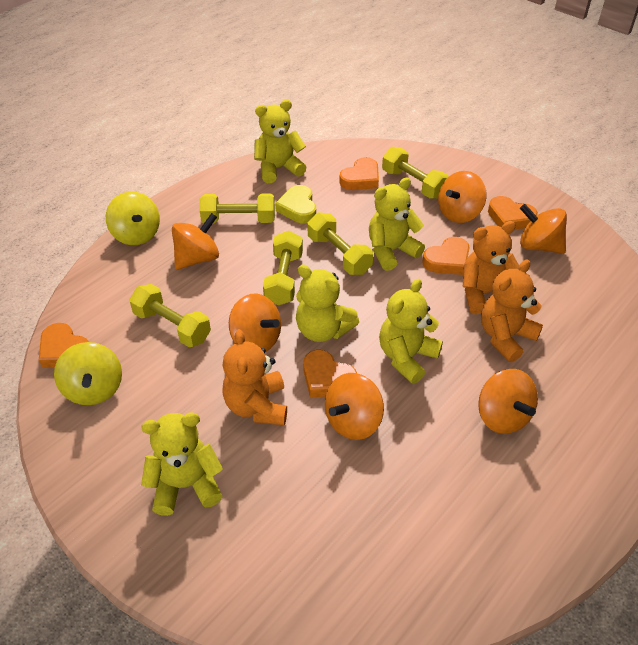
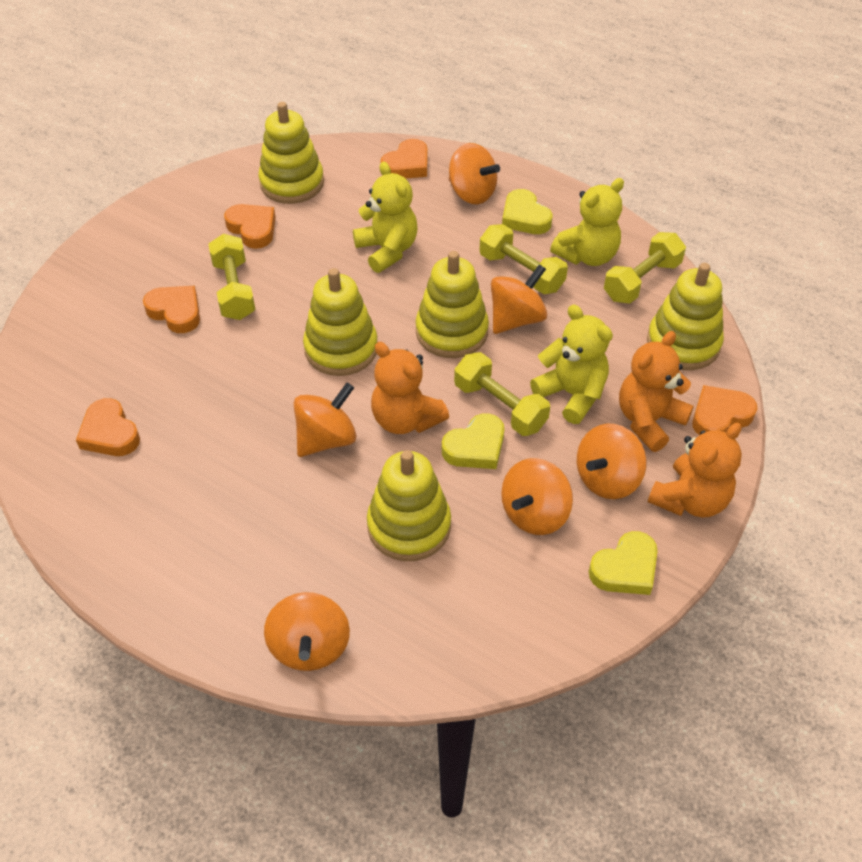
yellow dumbbell: [129,284,211,347] [200,194,275,223] [263,231,303,305] [308,212,373,275] [382,147,449,199] = 5 -> [208,234,255,320] [454,352,550,436] [479,224,568,294] [604,232,686,303] = 4
yellow heart: [275,185,316,224] = 1 -> [442,413,504,469] [502,189,552,234] [589,531,658,595] = 3
yellow spinning top: [54,342,122,405] [106,192,160,245] = 2 -> none = 0
yellow stacking toy: none = 0 -> [258,102,324,204] [303,268,377,376] [367,450,451,561] [416,251,489,358] [647,263,724,370] = 5
yellow teddy bear: [141,413,223,516] [254,100,307,183] [296,265,359,342] [369,178,425,271] [379,279,443,384] = 5 -> [353,161,418,273] [530,305,613,424] [550,178,624,266] = 3

